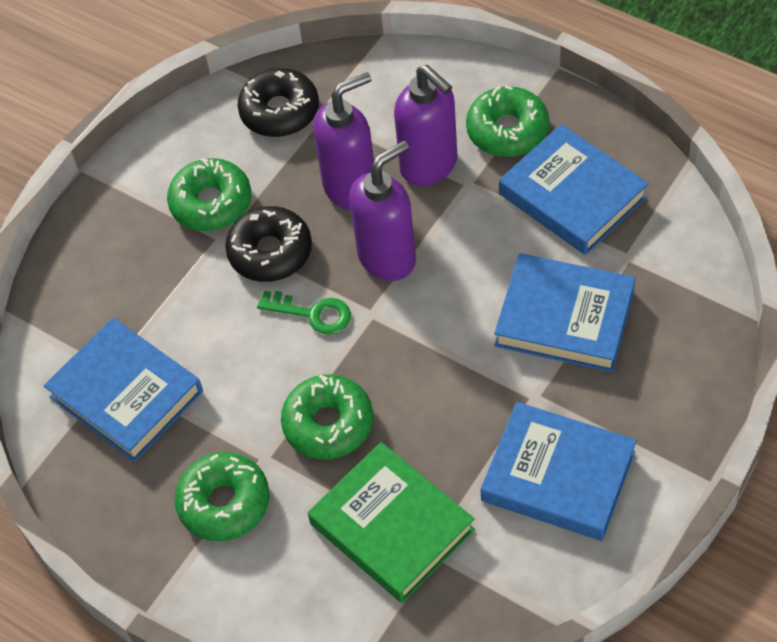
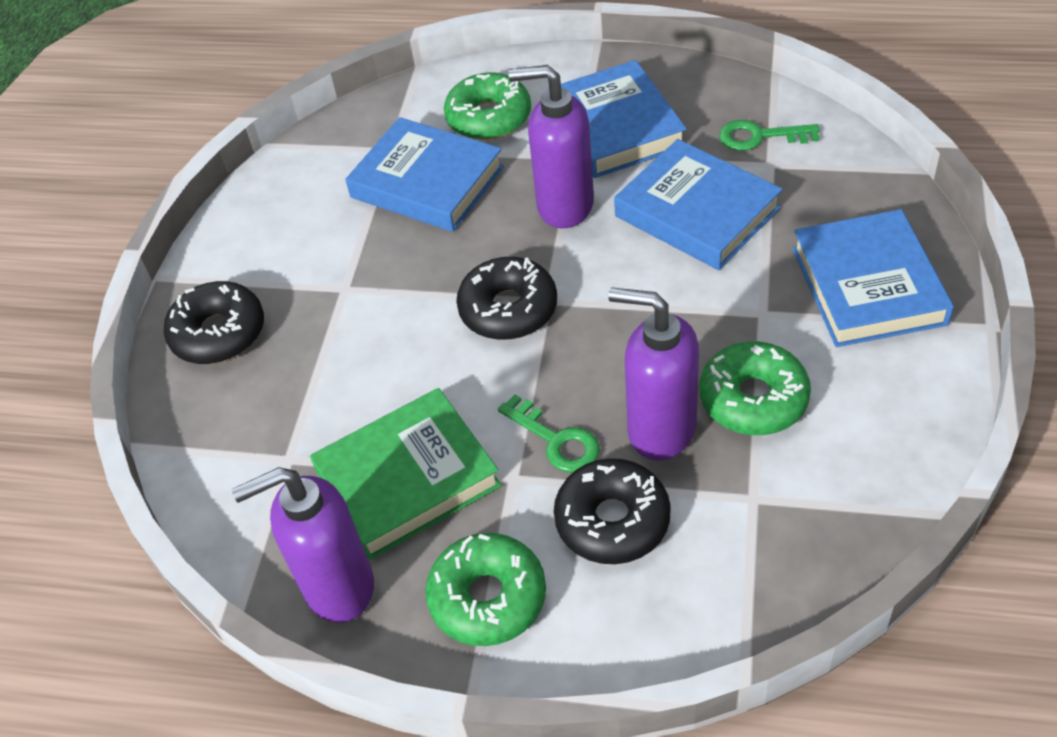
black donut: [225,206,312,282] [237,68,319,137] = 2 -> [164,281,264,364] [456,257,557,340] [554,458,671,564] = 3
green donut: [167,158,251,231] [174,452,270,541] [281,374,373,459] [466,86,549,157] = 4 -> [425,533,546,646] [444,72,531,140] [699,341,811,435] = 3
green key: [257,291,351,335] = 1 -> [498,394,600,472] [719,120,820,151] = 2

